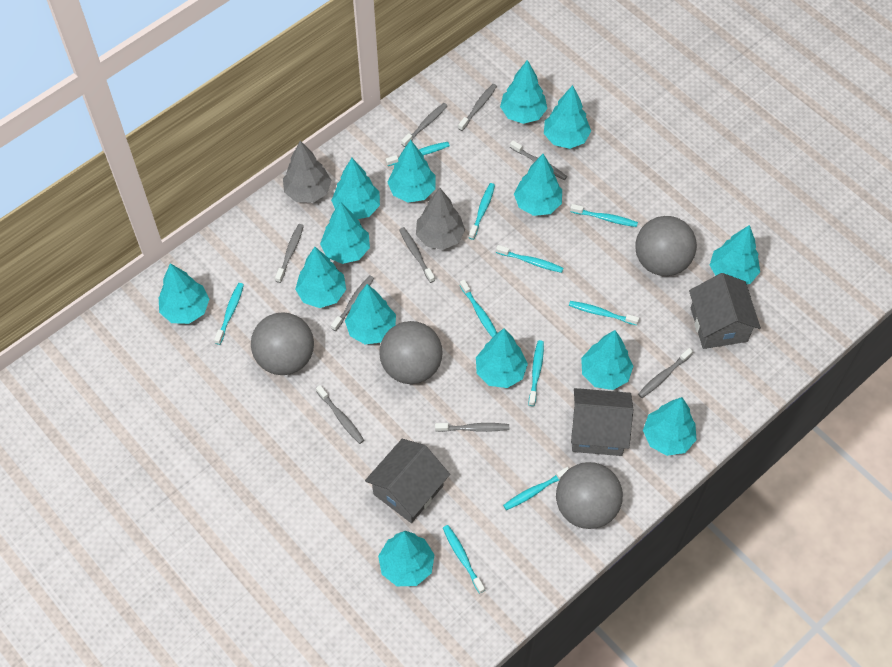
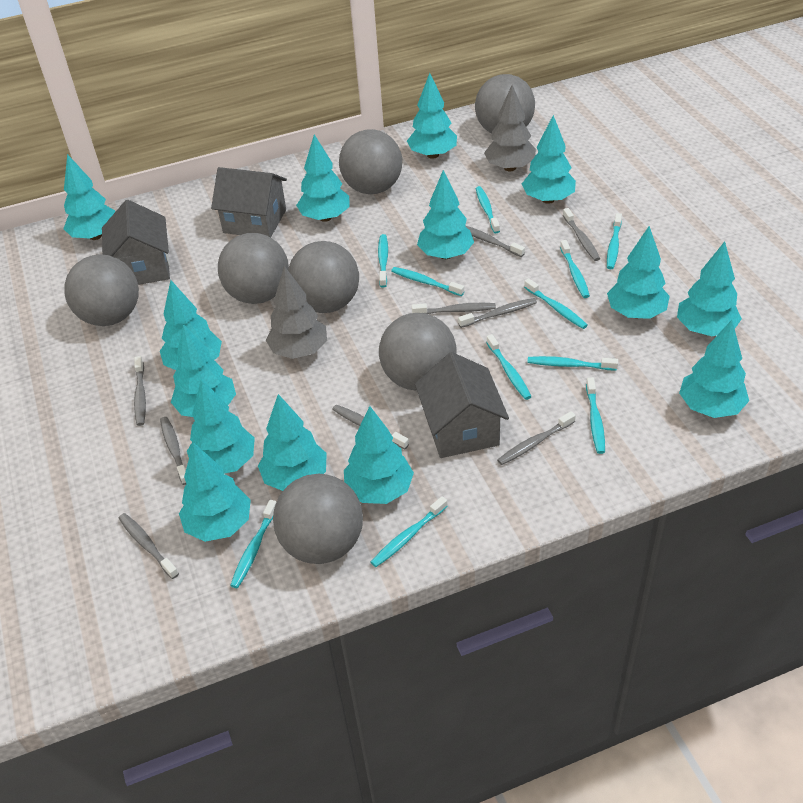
grey ball: [251,312,314,375] [380,321,443,384] [556,462,623,529] [635,216,697,276] = 4 -> [64,254,139,326] [218,233,289,304] [273,474,363,564] [288,241,359,313] [339,129,402,194] [379,313,457,391] [475,74,535,134] = 7
turquoise toothbrush: [214,283,244,345] [386,142,450,166] [443,525,485,594] [460,280,497,338] [469,183,495,240] [496,245,563,273] [503,467,569,510] [528,340,544,406] [569,301,639,325] [570,204,638,227] = 10 -> [230,500,276,588] [371,496,448,567] [378,234,388,288] [391,267,464,296] [475,186,500,233] [486,334,532,400] [524,278,588,329] [527,356,618,370] [560,240,590,298] [586,377,605,454] [607,213,622,269] = 11

